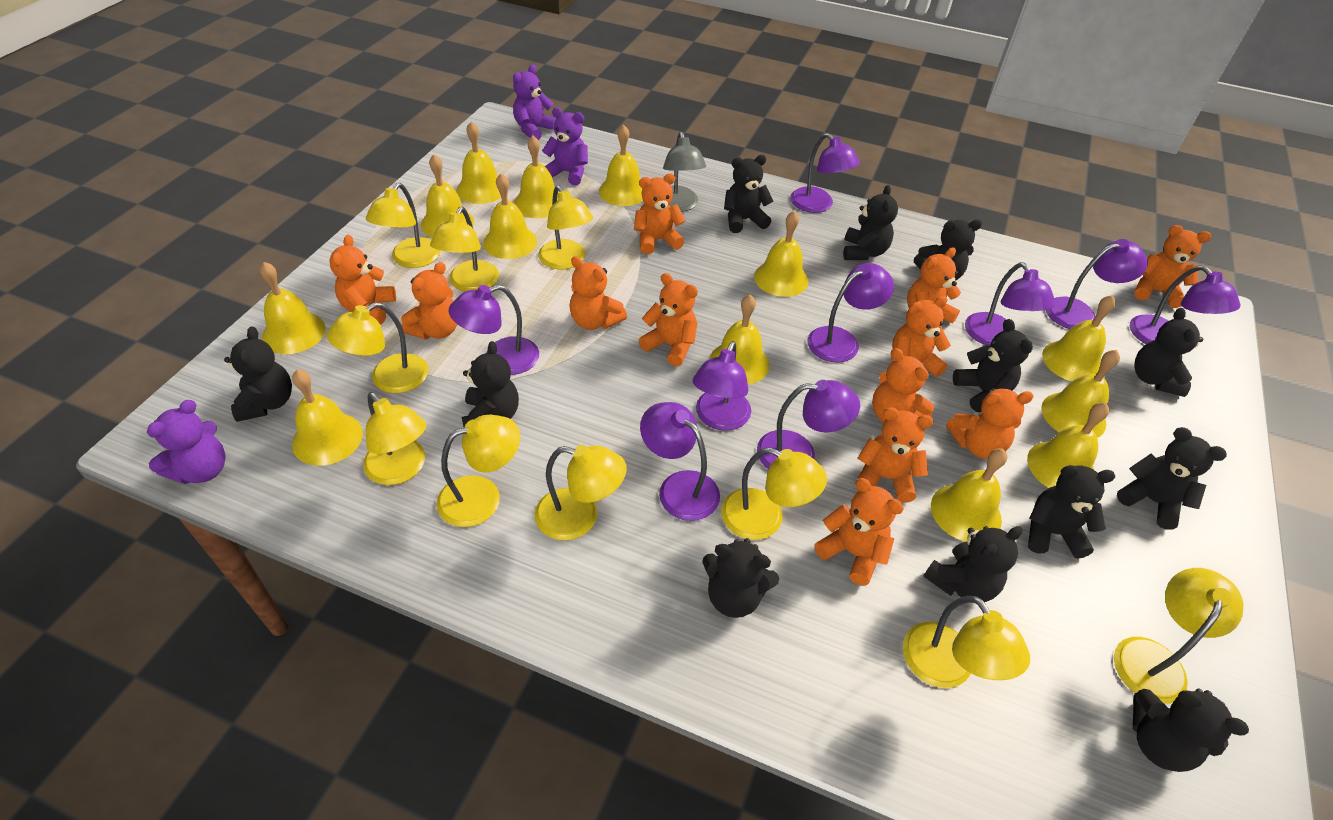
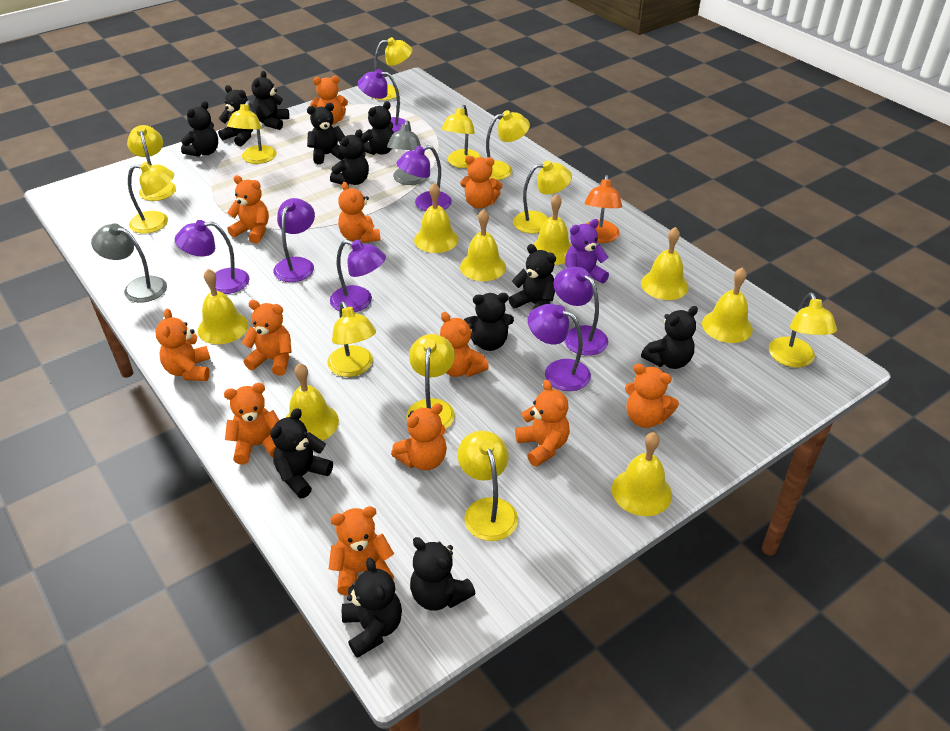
grey lamp: [663,132,706,212] = 1 -> [91,223,167,303] [387,120,427,185] = 2
orange lamp: none = 0 -> [584,175,622,243] = 1
purple lamp: [449,285,539,375] [640,402,720,521] [693,341,751,431] [757,380,860,469] [790,133,860,213] [807,263,894,363] [965,262,1056,345] [1046,239,1148,329] [1130,265,1240,344] = 9 -> [175,220,250,294] [273,198,315,282] [330,240,386,312] [358,69,406,133] [396,145,452,211] [528,304,591,391] [553,267,608,356] = 7
purple teddy bear: [147,400,226,484] [513,64,556,140] [542,107,588,185] = 3 -> [565,219,609,283] = 1
yellow bell: [260,262,326,354] [292,369,363,466] [421,154,474,237] [456,121,501,204] [483,173,537,259] [514,135,558,218] [599,124,643,206] [710,295,769,385] [754,211,808,297] [931,448,1007,542] [1027,402,1109,488] [1041,350,1120,438] [1042,295,1116,382] = 13 -> [198,269,248,344] [285,363,339,441] [414,183,459,253] [460,209,506,281] [533,194,572,265] [612,432,672,516] [641,227,689,300] [702,267,753,343] = 8
yellow lamp: [327,302,428,393] [363,392,426,485] [366,183,441,268] [430,206,499,292] [436,415,520,527] [534,445,627,541] [538,185,593,270] [721,448,827,540] [903,596,1030,688] [1114,568,1243,704] = 10 -> [127,125,176,201] [128,162,174,234] [227,101,276,164] [327,301,376,377] [374,37,412,100] [407,334,455,430] [441,105,481,168] [457,431,518,541] [486,110,530,180] [513,161,572,233] [769,292,837,368] = 11

